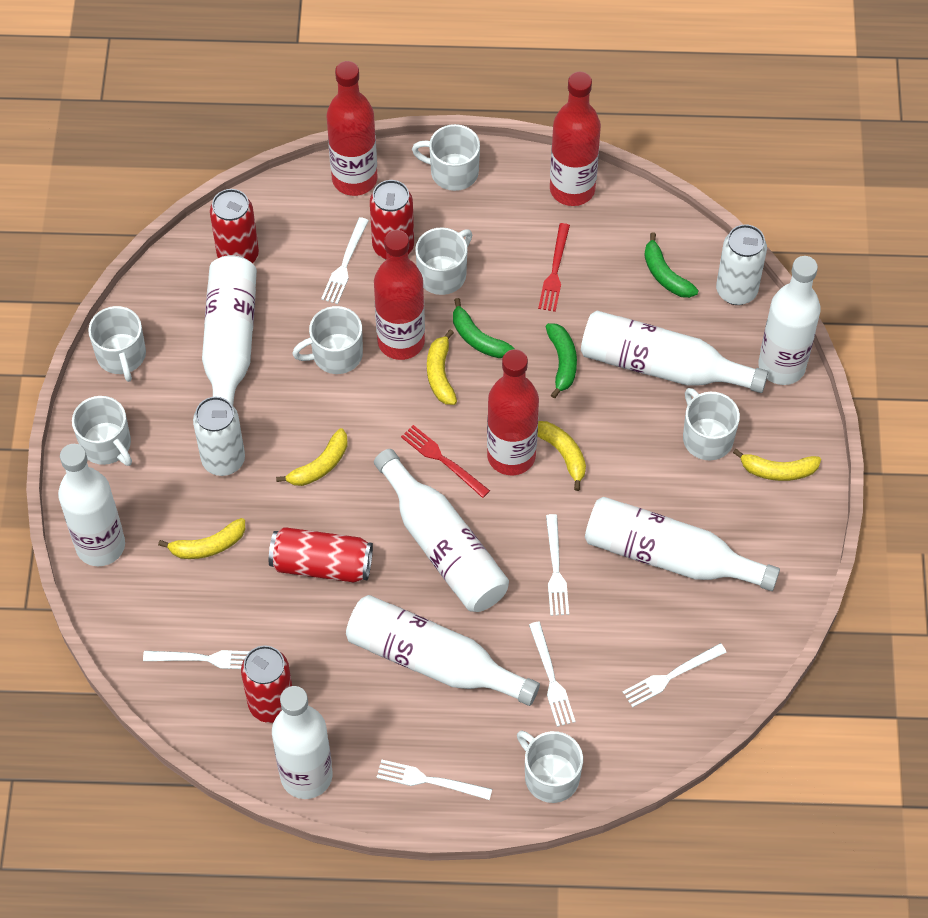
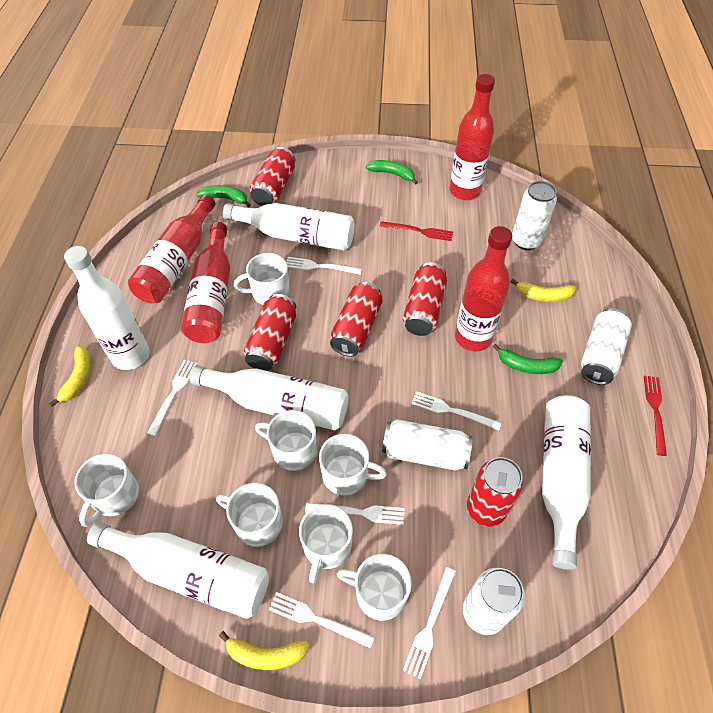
red can: [210,189,259,263] [241,646,292,723] [269,527,373,582] [370,180,414,259] = 4 -> [244,294,296,371] [250,147,295,206] [330,282,383,357] [403,262,447,336] [467,457,523,527] = 5
white bottle: [58,444,125,567] [202,255,257,405] [272,686,333,799] [346,595,540,706] [374,449,509,612] [581,311,768,393] [585,497,780,591] [758,256,821,385] = 8 -> [64,246,150,370] [87,522,269,619] [190,365,348,430] [223,203,355,251] [542,395,591,570] = 5
white can: [193,397,245,476] [716,224,767,305] = 2 -> [382,419,472,470] [463,568,525,635] [512,181,557,250] [581,308,632,385] = 4
yellow banana: [158,518,245,559] [276,428,348,486] [427,330,457,405] [537,421,586,491] [733,449,821,481] = 5 -> [49,346,91,407] [219,631,309,670] [510,279,576,302] = 3

